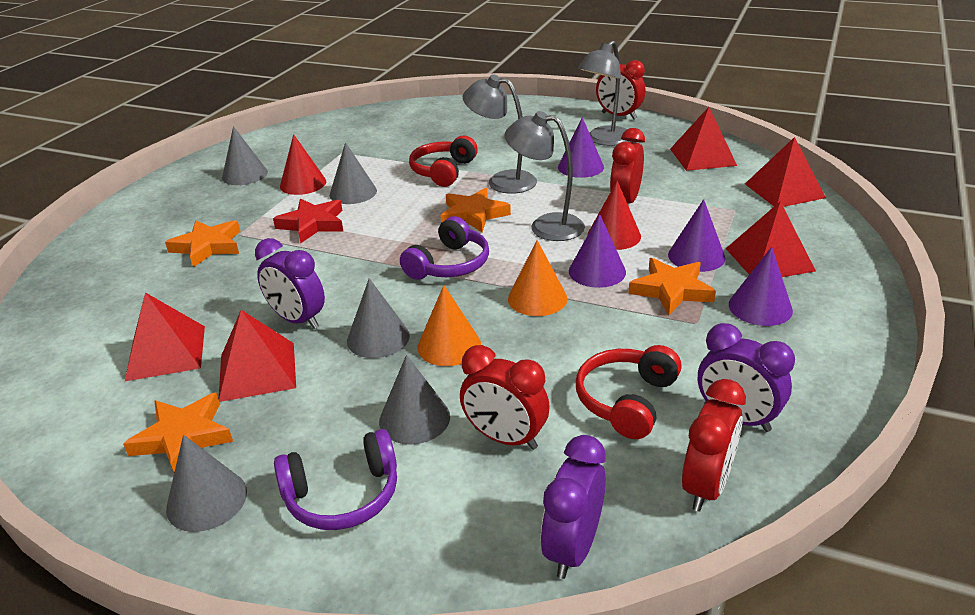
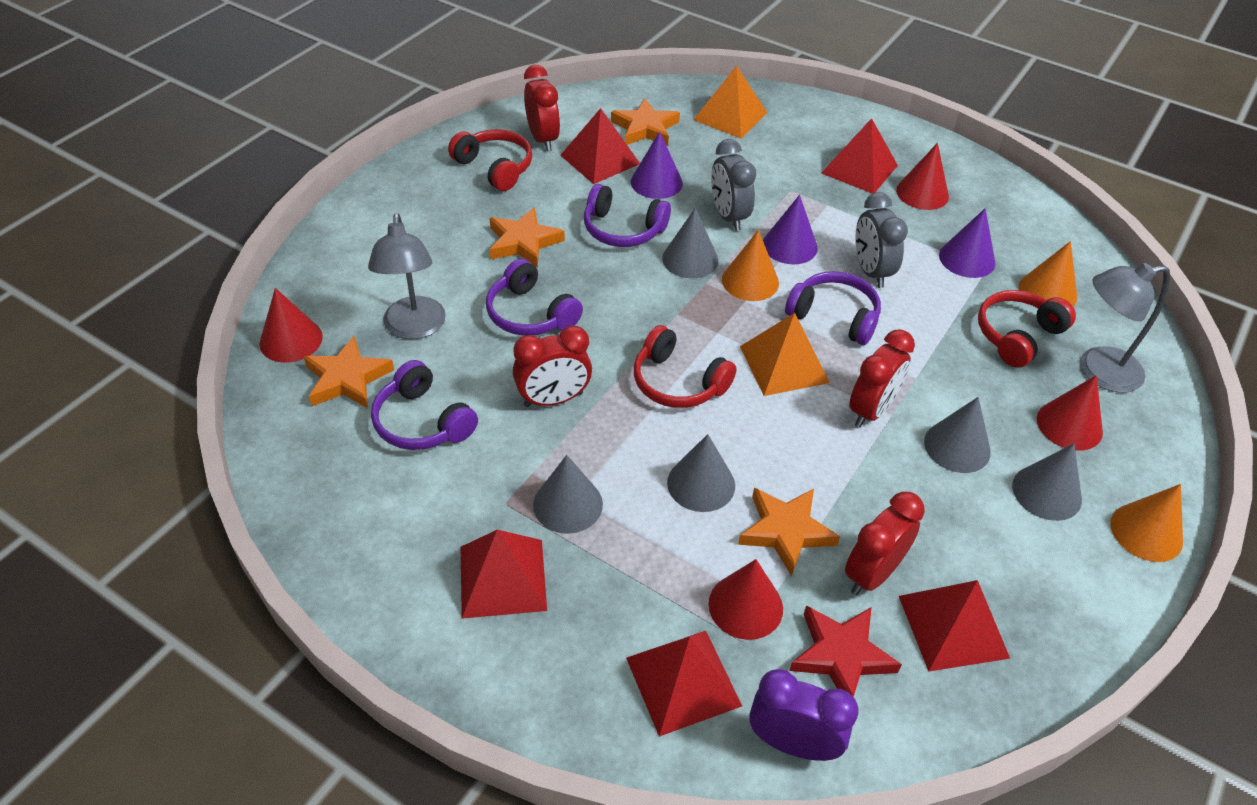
grey clock: none = 0 -> [711,139,756,231] [855,192,908,288] = 2
grey lamp: [463,74,537,194] [504,111,585,241] [578,40,629,146] = 3 -> [368,213,446,339] [1080,263,1170,393] = 2
orange cone: [417,285,481,366] [508,240,567,316] = 2 -> [722,230,779,301] [1019,241,1077,306] [1111,484,1183,562] = 3
orange pyramid: none = 0 -> [693,66,767,138] [740,313,830,396] = 2
purple clock: [255,238,325,329] [541,435,606,579] [698,323,795,432] = 3 -> [749,669,859,761] = 1
purple cone: [558,117,604,178] [569,214,626,288] [668,199,726,272] [729,247,793,326] = 4 -> [631,131,683,199] [763,195,818,264] [939,208,995,278] = 3
purple headphones: [274,429,397,530] [400,216,489,280] = 2 -> [371,360,478,450] [486,259,583,336] [584,184,671,247] [785,271,881,345] = 4
red cone: [280,134,326,195] [588,181,641,250] = 2 -> [259,288,323,363] [709,559,783,640] [896,143,949,210] [1037,375,1103,451] = 4
red headphones: [409,136,478,187] [576,345,682,439] = 2 -> [448,129,532,191] [634,325,736,408] [978,290,1076,367] = 3

